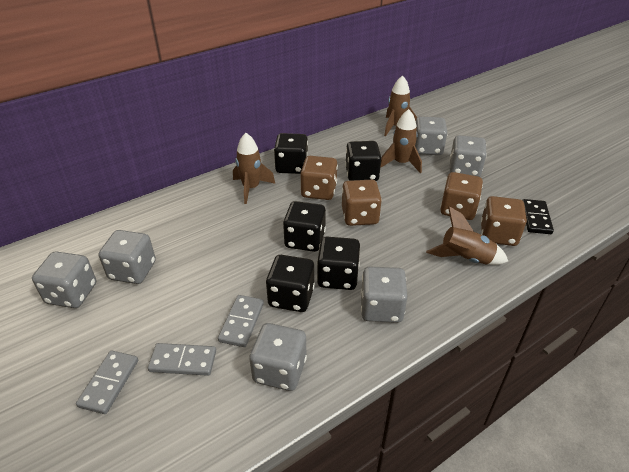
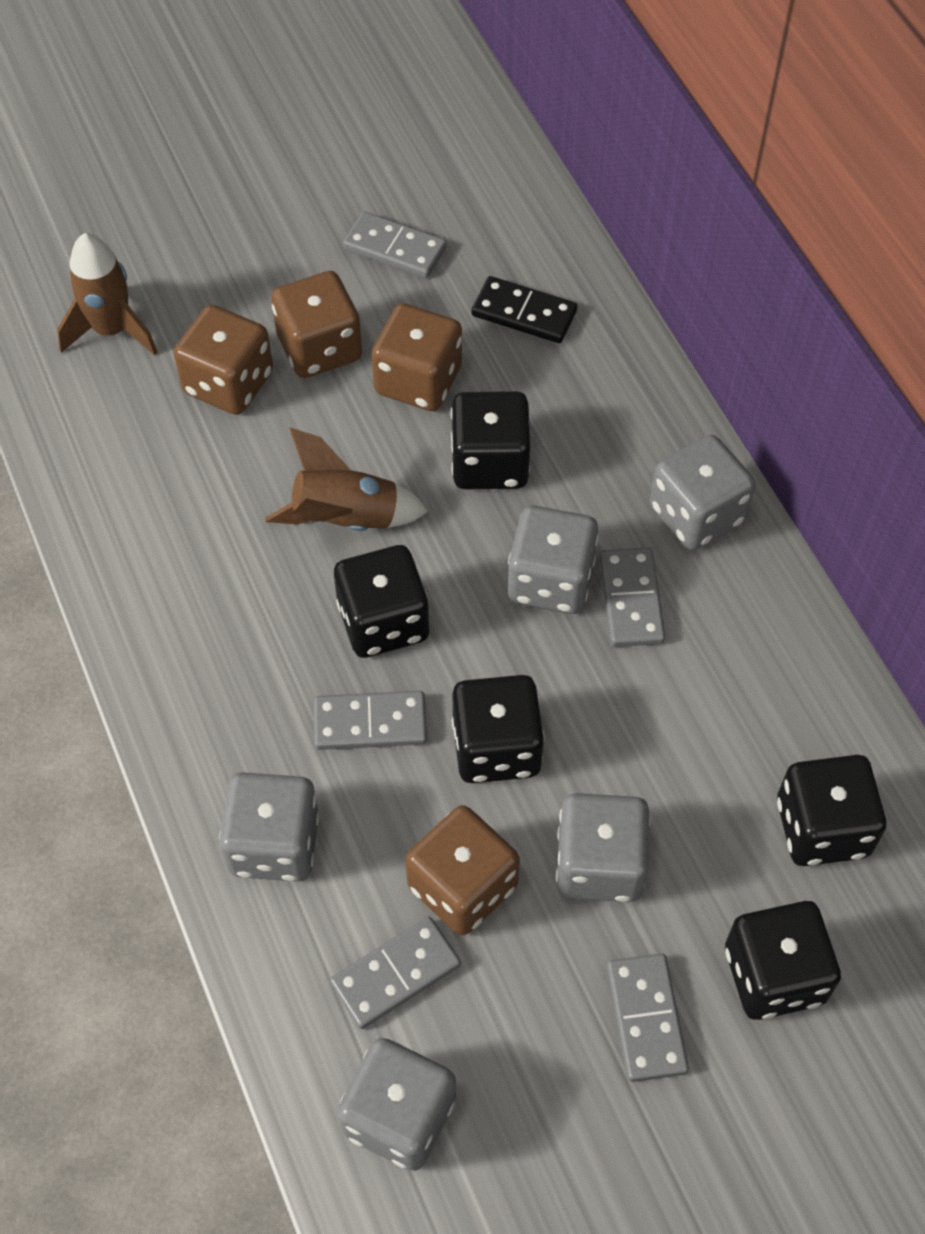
brown rocket: [233,133,275,204] [380,109,422,173] [384,75,417,136] [426,206,508,265] = 4 -> [57,233,157,355] [265,428,429,531] = 2
grey dice: [32,251,96,308] [99,230,156,284] [249,323,307,391] [361,267,408,323] [415,116,448,155] [450,135,487,177] = 6 -> [219,772,319,882] [338,1038,456,1171] [508,505,599,614] [556,793,650,902] [650,435,755,550] = 5
grey domino: [76,351,138,414] [148,343,216,376] [218,295,264,347] = 3 -> [314,691,427,750] [330,917,461,1029] [343,211,447,278] [600,548,665,647] [607,953,689,1082] = 5

